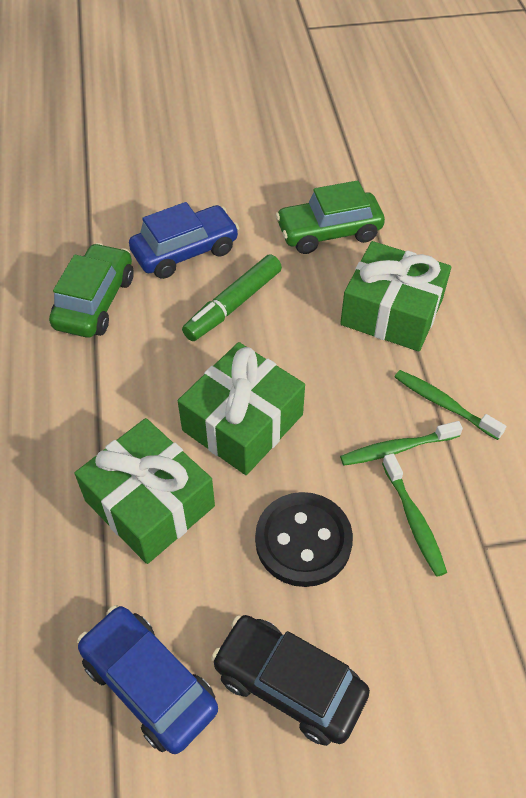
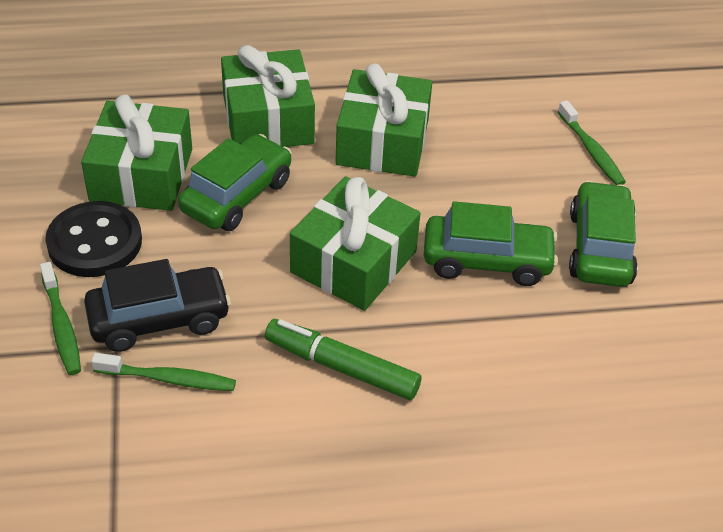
blue car: [77,605,218,754] [129,202,239,279] = 2 -> none = 0
green car: [49,243,134,337] [275,180,385,254] = 2 -> [178,134,292,231] [423,201,558,286] [569,181,638,287] = 3
green gift: [74,418,215,564] [178,342,305,475] [340,241,451,351] = 3 -> [81,94,192,211] [221,45,315,147] [290,176,421,311] [336,64,432,177] = 4

